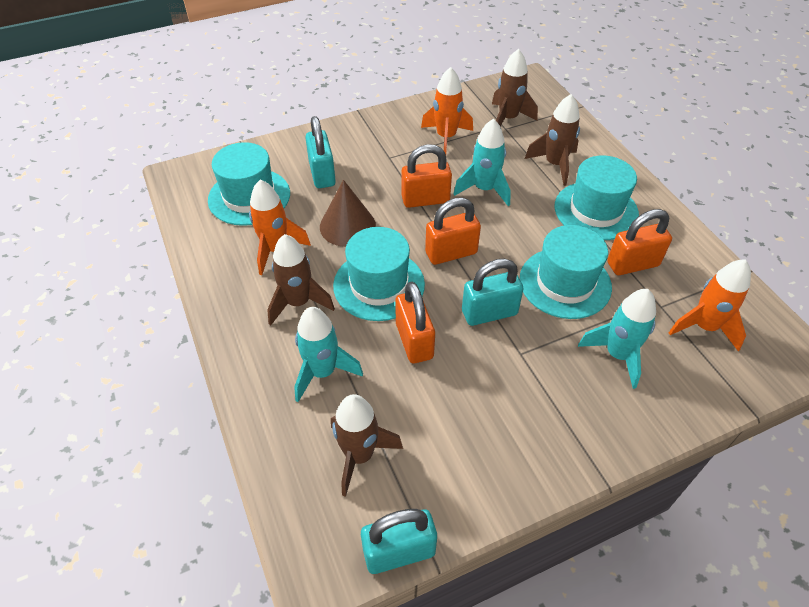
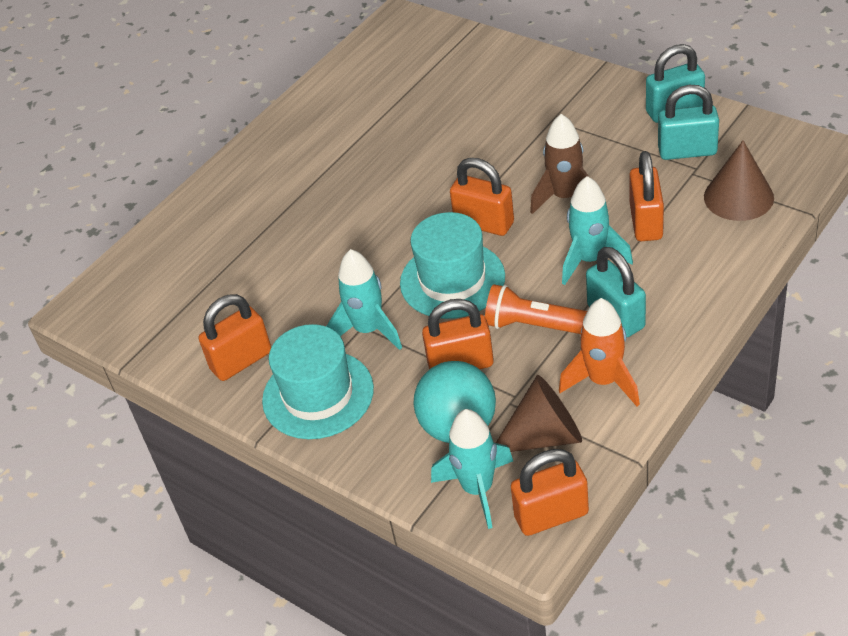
brown cone: [320,180,376,247] = 1 -> [496,375,582,452] [704,141,774,221] = 2
brown rocket: [267,234,335,326] [331,394,403,497] [492,49,538,126] [525,94,580,186] = 4 -> [530,114,589,214] = 1
orange flashlight: none = 0 -> [485,284,587,334] = 1
orange padlock: [395,282,435,363] [401,144,452,208] [425,198,481,265] [607,209,672,275] = 4 -> [199,294,271,381] [422,299,494,369] [450,158,514,236] [511,449,589,536] [629,151,664,241] = 5
orange rocket: [249,180,311,275] [421,67,473,154] [669,259,751,351] = 3 -> [559,298,640,406] = 1
turquoise ball: none = 0 -> [413,361,496,443] = 1
turquoise hat: [208,142,290,226] [333,227,425,321] [520,225,612,319] [554,156,639,240] = 4 -> [262,324,374,439] [400,212,505,319] = 2

